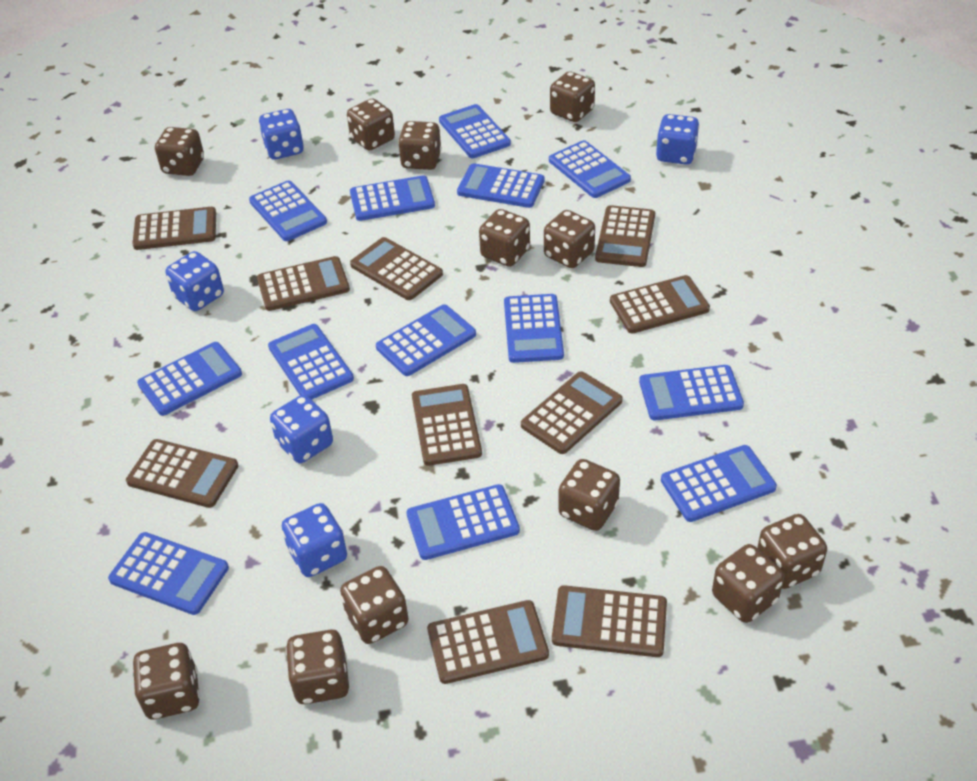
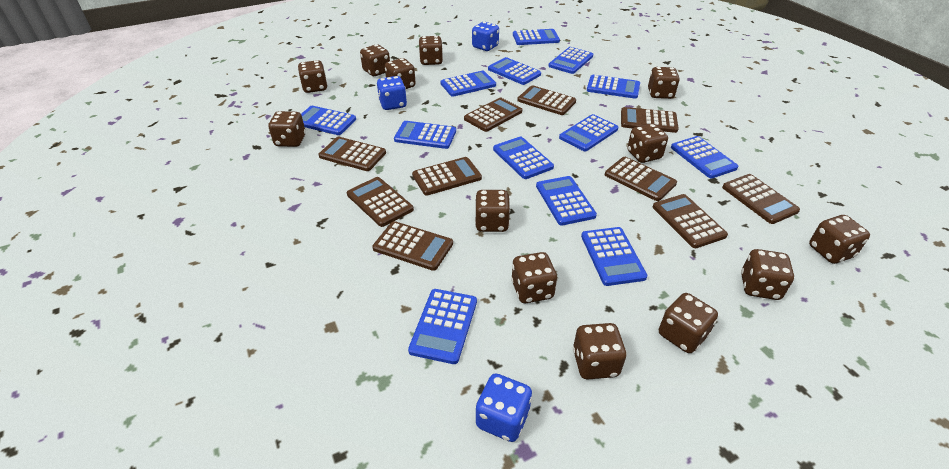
blue dice: [166,251,224,311] [259,109,304,159] [270,395,333,463] [282,503,347,577] [656,114,700,165] = 5 -> [377,76,407,110] [472,22,499,51] [476,374,532,442] = 3
brown dice: [132,643,200,719] [155,127,204,176] [286,629,349,704] [340,566,408,644] [347,98,395,151] [398,121,442,170] [479,209,530,267] [544,210,595,268] [550,71,595,122] [558,459,620,531] [712,544,784,623] [757,514,827,589] = 12 -> [268,111,306,147] [298,60,328,93] [360,44,390,76] [385,58,416,89] [419,36,443,65] [475,190,510,232] [511,252,557,303] [573,323,627,380] [627,124,668,163] [648,67,680,99] [659,293,718,353] [741,249,794,300] [809,215,870,264] = 13

